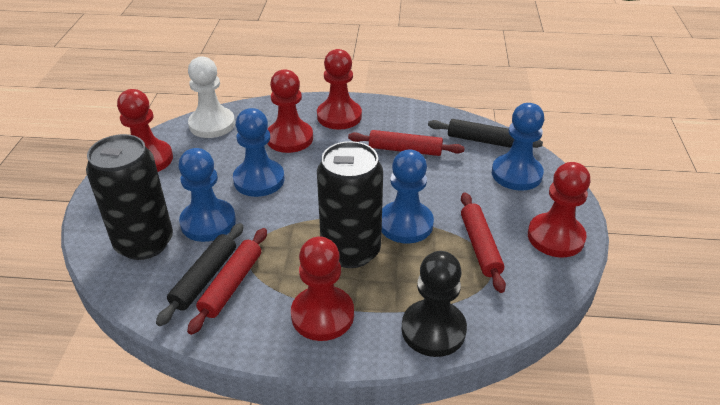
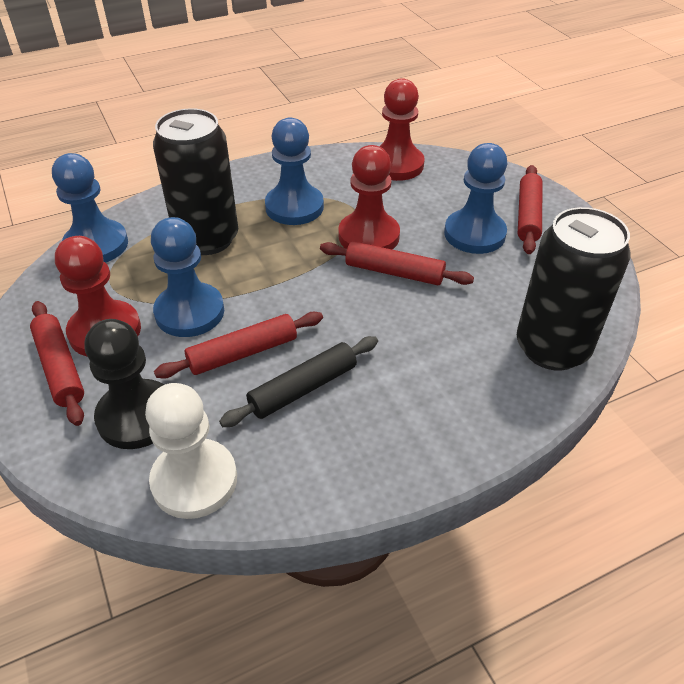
black rolling pin: [156,223,244,326] [428,119,543,148] = 2 -> [219,336,378,427] = 1
red pawn: [117,89,173,172] [267,69,313,153] [291,237,354,341] [317,49,362,130] [528,162,590,257] = 5 -> [55,236,141,357] [338,145,400,250] [379,78,425,181] = 3
red rolling pin: [187,228,267,335] [348,130,465,156] [461,192,506,293] = 3 -> [30,301,84,426] [154,312,323,379] [320,241,474,285] [518,165,543,254] = 4

